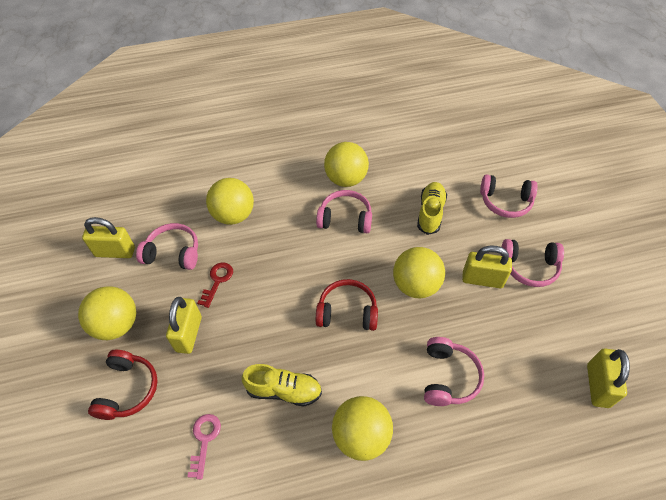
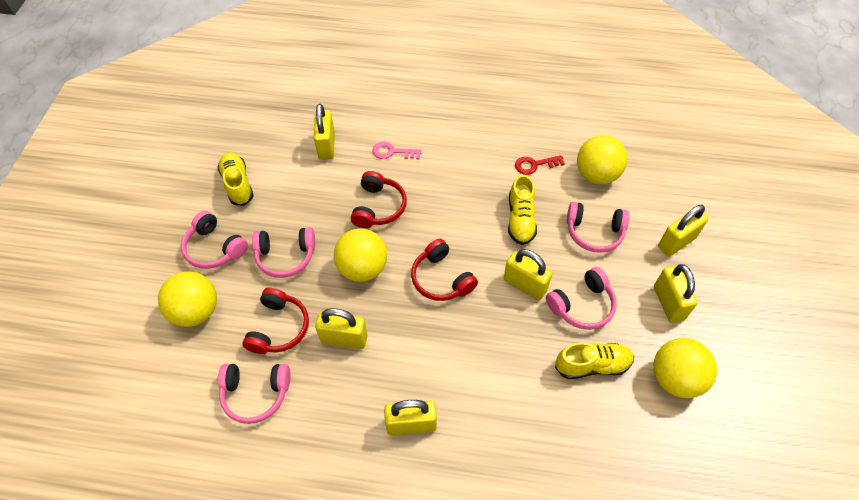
red headphones: [88,350,158,420] [316,279,378,331] = 2 -> [242,288,309,354] [351,171,407,228] [411,239,478,301] = 3
yellow ball: [78,286,136,340] [206,178,254,225] [324,142,369,187] [332,396,393,461] [393,247,445,298] = 5 -> [158,271,217,327] [334,228,387,282] [577,135,627,184] [653,338,717,398] = 4
yellow padlock: [82,217,135,258] [166,297,202,354] [462,246,512,288] [587,349,630,408] = 4 -> [314,104,335,160] [315,308,368,349] [384,400,437,435] [504,249,553,301] [654,264,698,323] [658,205,709,256] = 6
yellow shoe: [242,364,322,406] [417,182,447,235] = 2 -> [217,152,254,206] [508,175,537,245] [555,342,634,379] = 3

